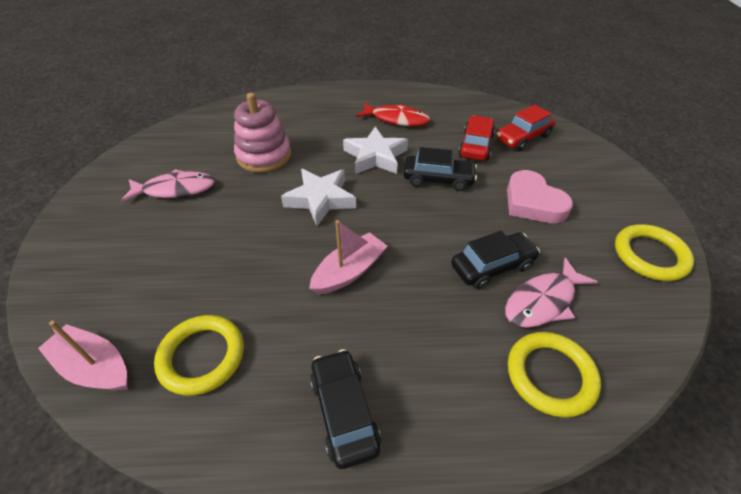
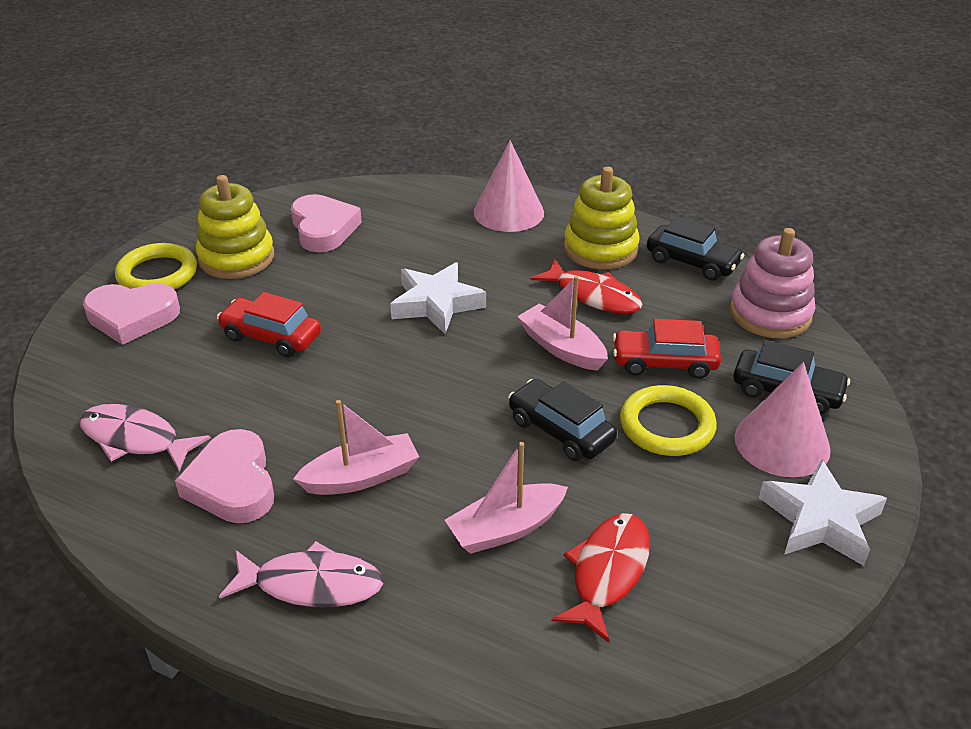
pink boat: [38,321,128,391] [309,220,387,295] = 2 -> [293,400,419,495] [445,442,568,554] [517,276,608,371] = 3
pink cone: none = 0 -> [474,140,544,232] [735,362,831,477] = 2
pink heart: [507,170,573,223] = 1 -> [83,283,180,345] [175,429,274,523] [291,194,362,252] = 3
red fish: [356,102,430,126] = 1 -> [531,259,643,314] [551,513,650,643] = 2
yellow ring: [154,315,244,396] [508,332,601,418] [615,224,694,281] = 3 -> [115,243,197,290] [620,385,717,456] = 2
yellow stacking toy: none = 0 -> [196,175,274,279] [564,167,640,269] = 2

